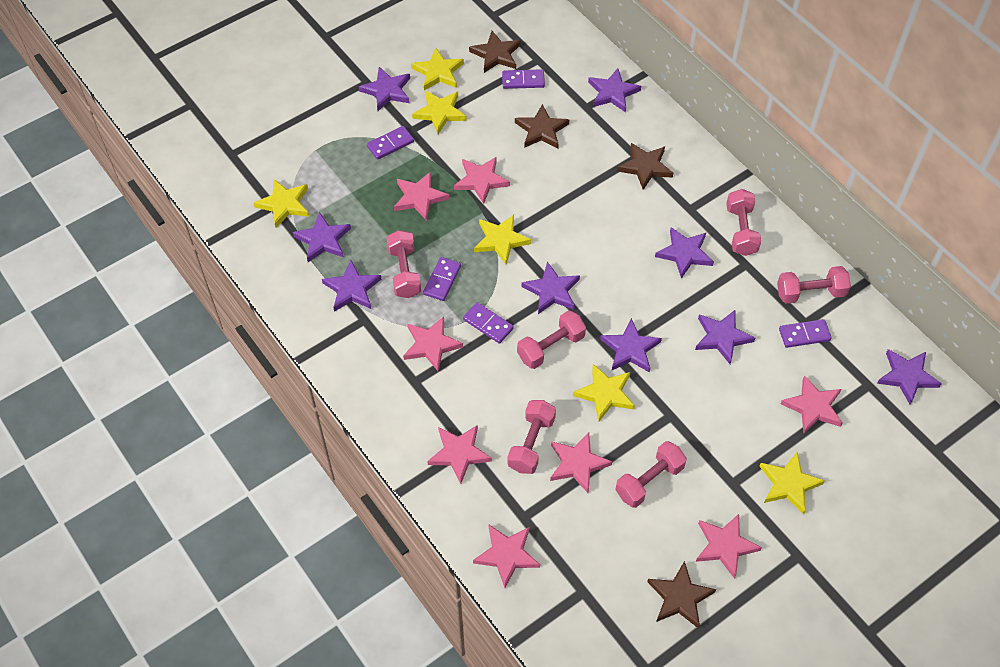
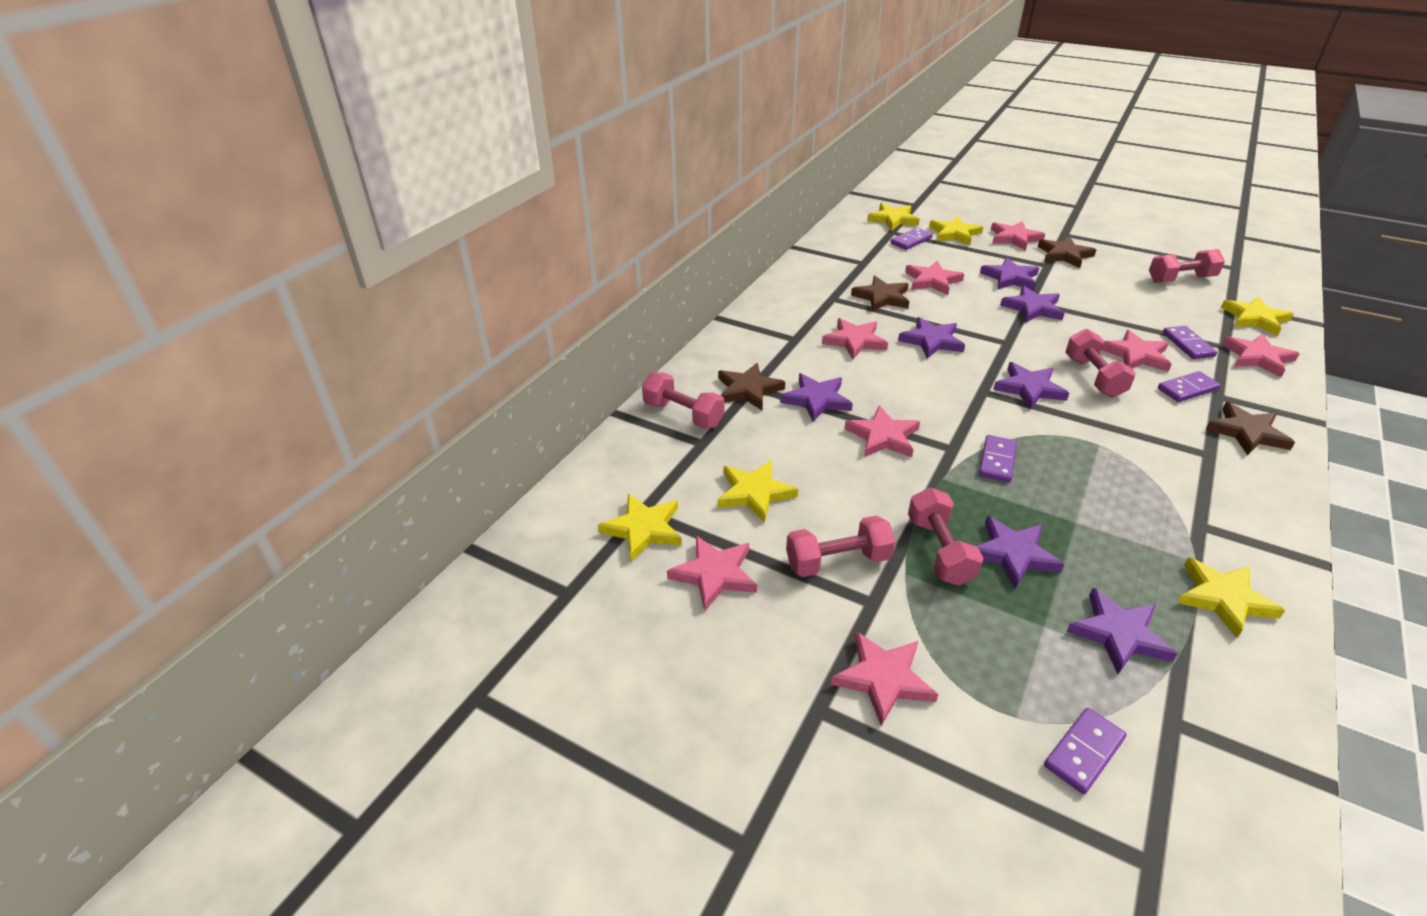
pink dumbbell: [386,230,421,298] [507,400,556,474] [517,310,586,369] [615,441,687,508] [726,189,761,256] [777,266,851,304] = 6 -> [642,372,725,428] [786,515,895,577] [908,487,983,586] [1065,329,1136,397] [1149,249,1225,283] = 5
purple star: [293,212,351,262] [322,260,381,312] [359,67,410,111] [521,262,580,314] [588,68,641,113] [600,318,662,373] [655,227,714,279] [695,310,755,364] [877,349,941,405] = 9 -> [780,373,853,422] [898,317,965,359] [976,516,1064,589] [980,257,1039,290] [993,362,1069,409] [1000,286,1065,323] [1067,588,1177,674] = 7

